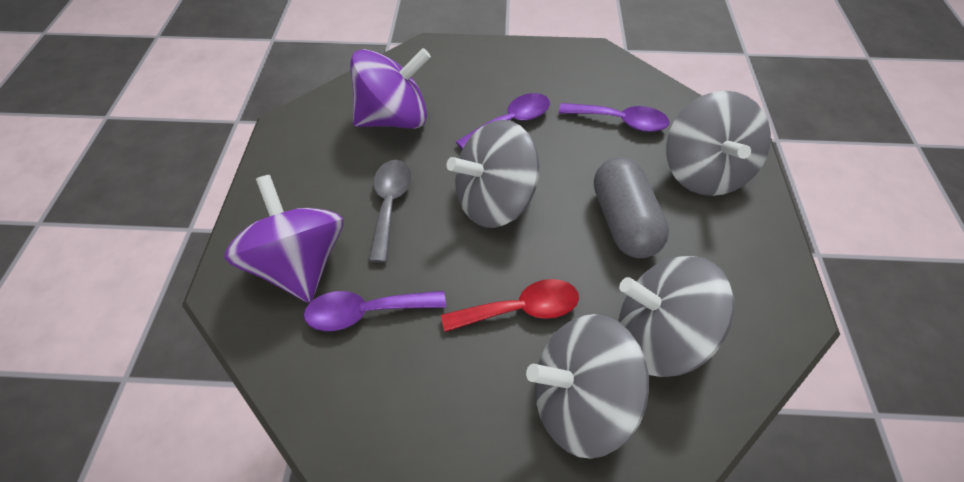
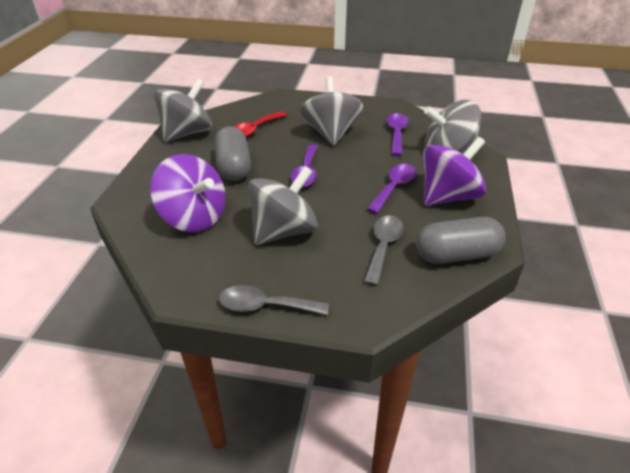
grey capsule: [594,157,669,259] = 1 -> [214,126,251,181] [416,217,506,264] = 2
grey spoon: [369,160,411,263] = 1 -> [219,285,329,315] [364,215,404,286] = 2

